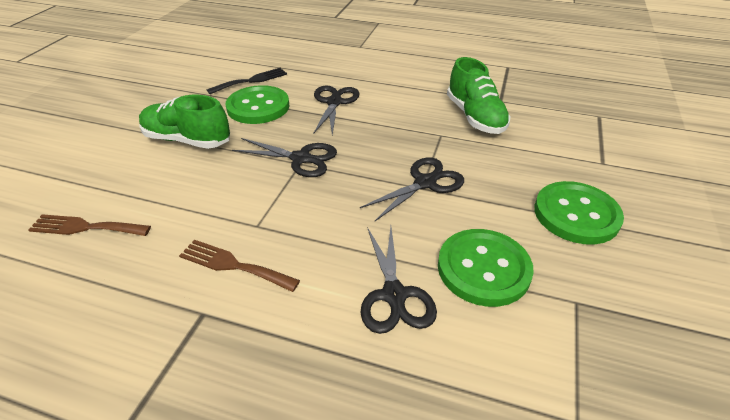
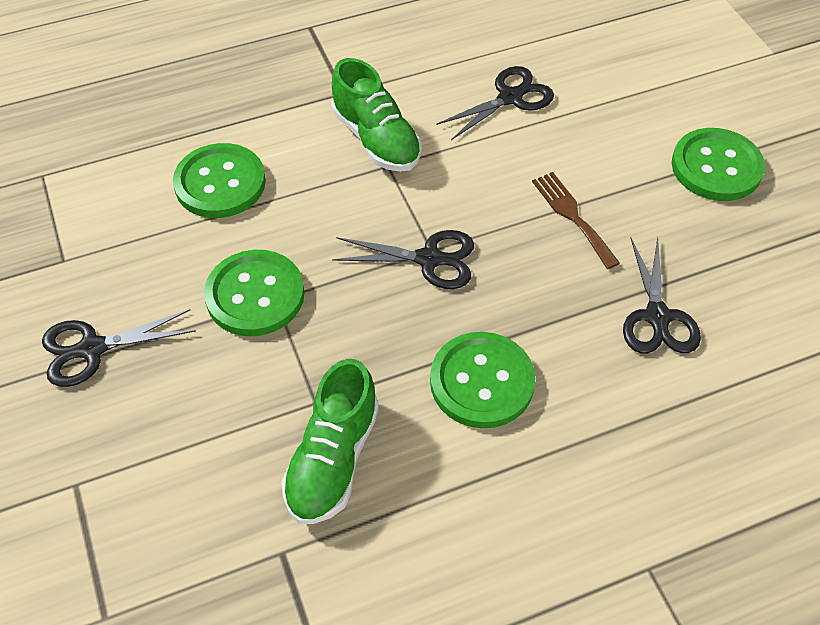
black fork: [207,68,287,94] = 1 -> none = 0
brown fork: [28,214,151,236] [179,240,300,292] = 2 -> [532,172,620,269] = 1
green button: [226,85,289,124] [438,229,534,307] [534,181,624,245] = 3 -> [173,143,266,218] [204,250,304,336] [430,332,536,428] [672,128,765,201] = 4

